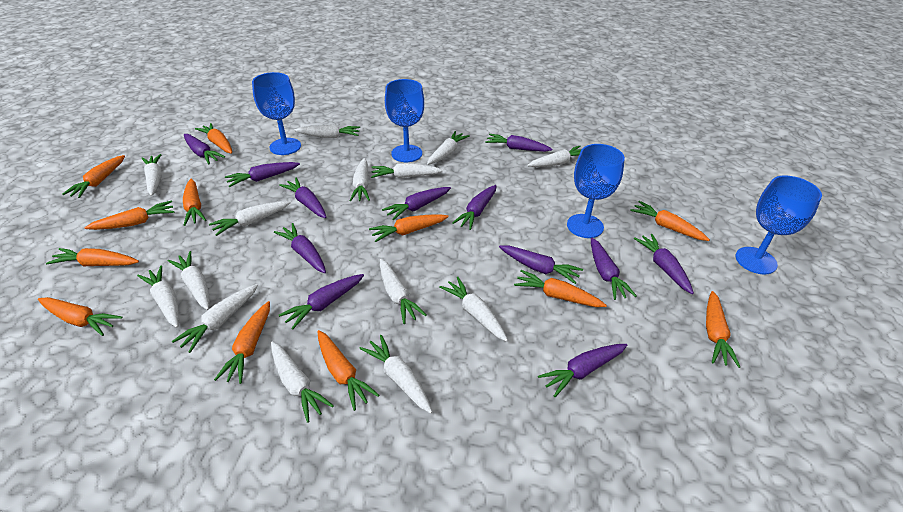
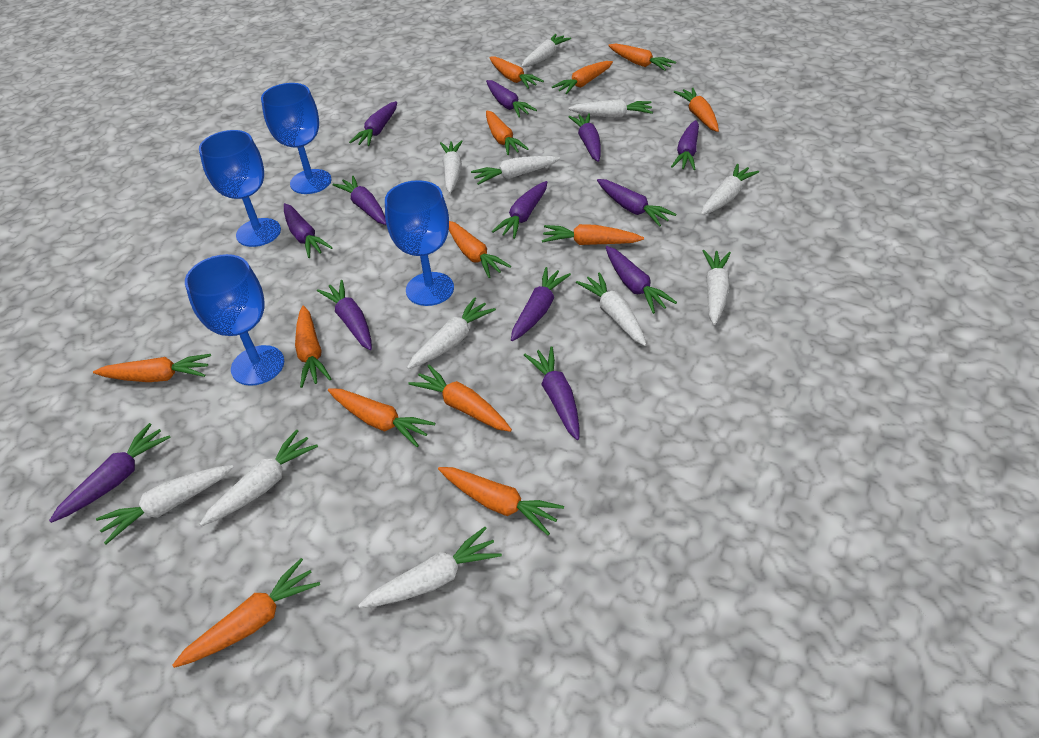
orange carrot: [38,297,122,336] [46,248,139,266] [63,155,125,198] [84,201,174,230] [183,178,206,226] [195,123,232,154] [214,301,270,384] [317,330,379,411] [369,214,449,242] [514,270,607,307] [630,201,710,241] [706,291,740,368] = 12 -> [93,354,211,382] [172,558,320,668] [295,305,331,388] [328,389,435,447] [408,365,512,432] [438,467,564,535] [449,221,511,278] [486,110,528,155] [489,56,544,89] [542,224,644,245] [552,61,613,94] [608,44,676,71] [674,88,719,132] = 13
purple carrot: [184,134,225,164] [225,162,300,187] [274,223,326,273] [279,178,327,218] [279,274,364,330] [382,187,451,220] [452,185,497,230] [485,134,552,152] [499,245,583,284] [538,344,627,397] [591,238,637,300] [634,234,694,294] = 12 -> [49,423,171,523] [284,203,333,258] [317,280,372,350] [332,176,386,225] [349,101,397,146] [486,80,537,118] [492,181,547,239] [511,267,571,341] [524,346,580,440] [569,113,601,162] [597,179,676,227] [606,246,677,314] [671,120,699,170] = 13
white carrot: [137,265,179,328] [142,154,162,196] [168,251,210,310] [172,284,258,353] [209,201,291,236] [271,341,334,423] [294,124,360,138] [350,158,370,202] [359,335,432,414] [371,163,443,178] [380,259,427,324] [427,131,470,165] [439,277,508,342] [527,146,582,167] = 14 -> [96,465,234,544] [200,430,318,526] [358,527,502,608] [407,297,496,369] [440,140,463,193] [471,156,560,185] [521,34,571,67] [569,99,653,118] [576,272,647,346] [701,164,759,215] [703,250,731,325] = 11

